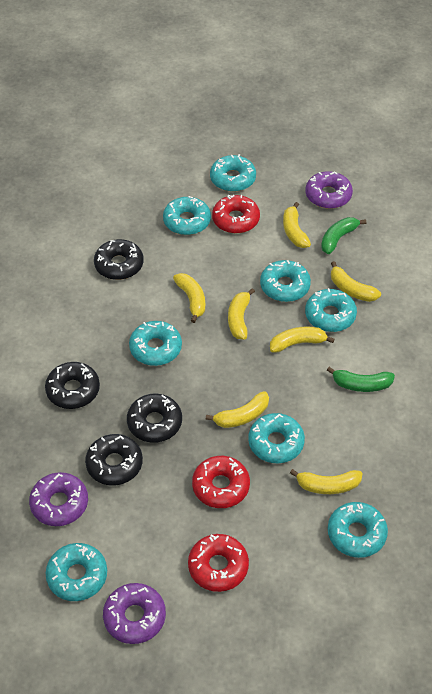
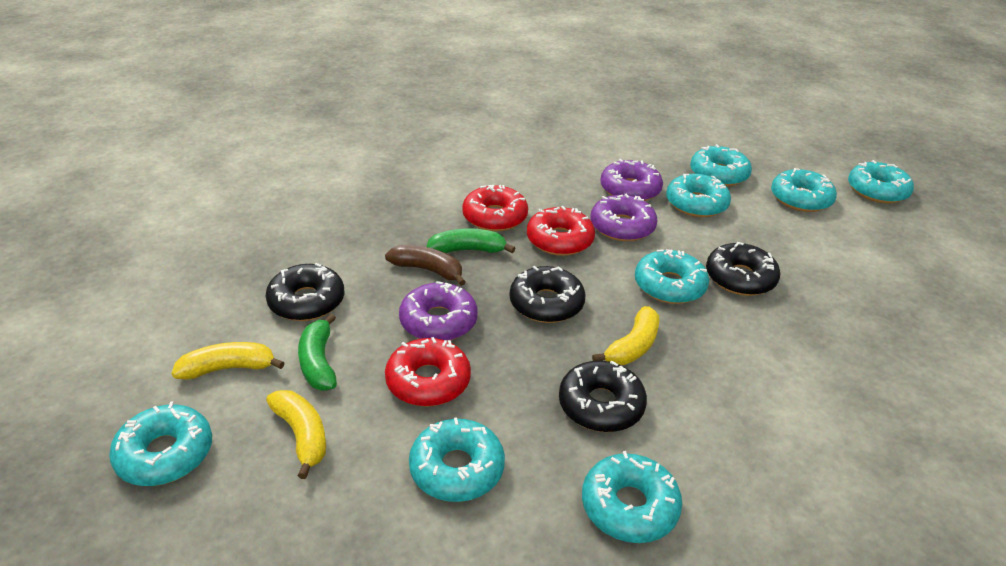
brown banana: none = 0 -> [385,245,466,286] = 1
yellow banana: [173,273,205,323] [206,391,269,428] [228,288,255,340] [270,327,335,352] [283,202,311,248] [290,469,363,494] [331,261,381,302] = 7 -> [171,342,284,380] [266,390,326,479] [592,306,659,365] = 3

